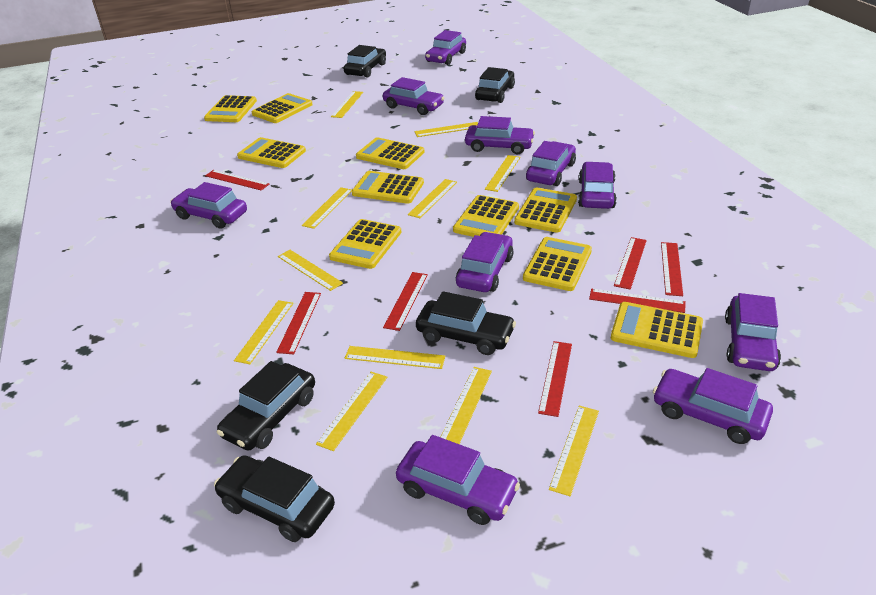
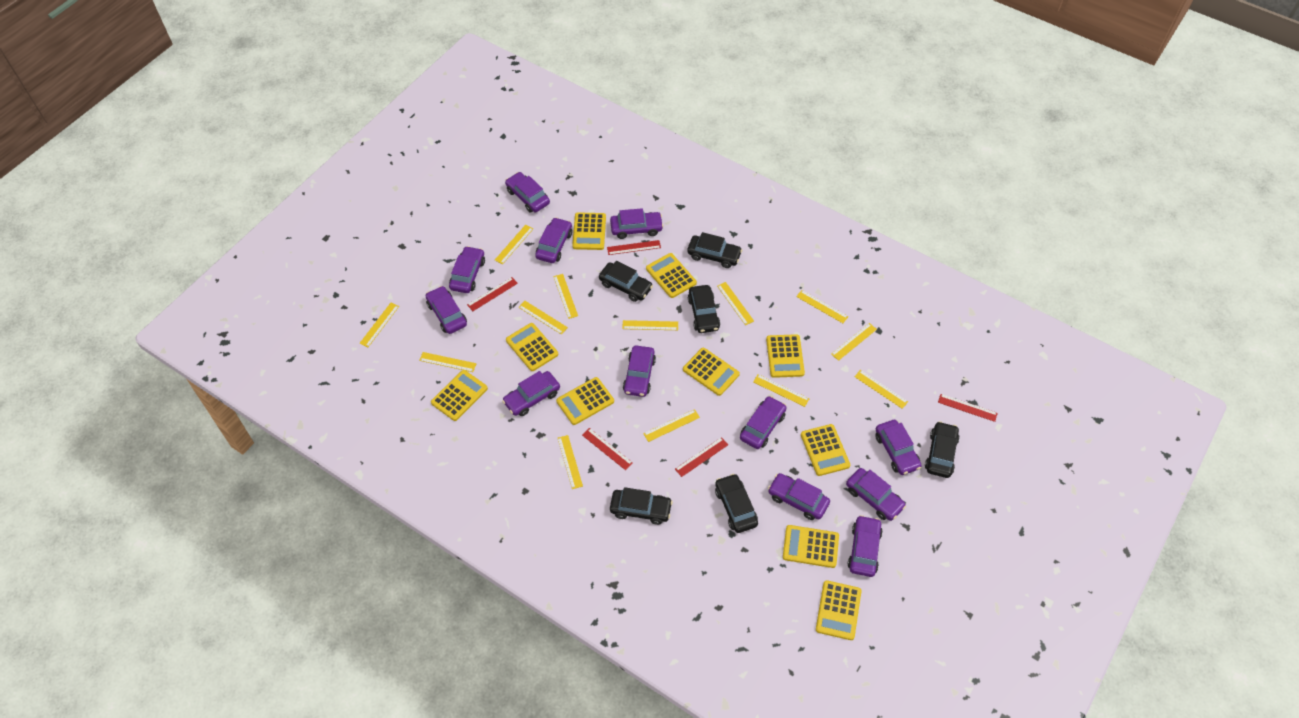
black car: [214,455,335,542] [217,361,315,451] [343,45,386,78] [416,291,516,355] [475,67,515,103] = 5 -> [599,261,653,302] [610,487,673,525] [687,232,742,268] [688,285,720,333] [715,473,758,533] [925,421,960,478] = 6
purple car: [170,182,247,229] [383,77,444,115] [396,435,520,525] [425,30,466,65] [456,232,513,292] [465,116,535,154] [526,141,576,186] [578,162,617,209] [653,368,773,444] [725,293,781,371] = 10 -> [426,286,467,334] [449,246,485,293] [502,371,560,416] [505,172,550,213] [535,217,572,263] [610,208,664,239] [623,346,656,397] [740,396,786,449] [768,473,830,520] [846,468,906,521] [848,515,883,577] [875,420,922,475] = 12
red ruler: [205,170,269,191] [276,292,321,354] [383,272,428,331] [538,341,572,417] [589,289,686,313] [614,237,647,290] [661,242,683,296] = 7 -> [467,277,518,311] [582,428,633,470] [607,240,661,255] [675,437,728,477] [938,394,998,422] = 5
yellow ruler: [234,300,293,364] [278,250,343,291] [302,187,352,229] [316,372,387,451] [331,91,363,118] [345,346,445,369] [408,179,457,218] [415,122,478,137] [441,367,492,444] [485,155,520,192] [549,406,599,497] = 11 -> [359,303,399,347] [419,352,477,372] [495,225,533,264] [519,301,568,334] [553,274,578,319] [558,435,583,489] [622,320,678,330] [643,409,700,442] [717,282,754,325] [753,374,809,407] [796,290,848,323] [831,323,877,361] [854,370,908,409] = 13

